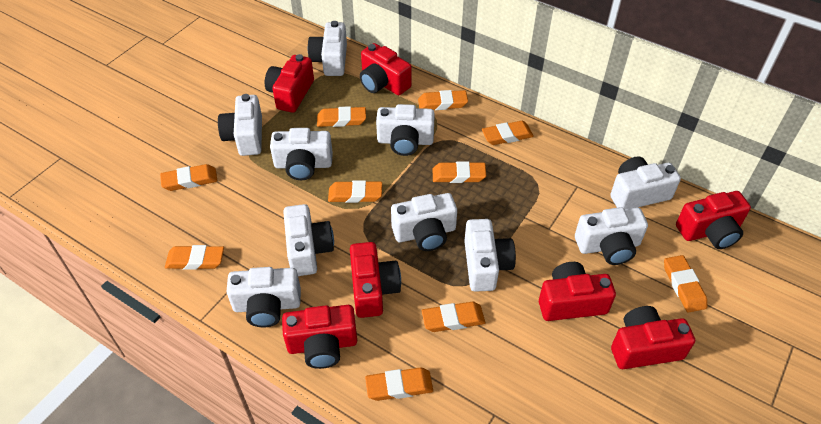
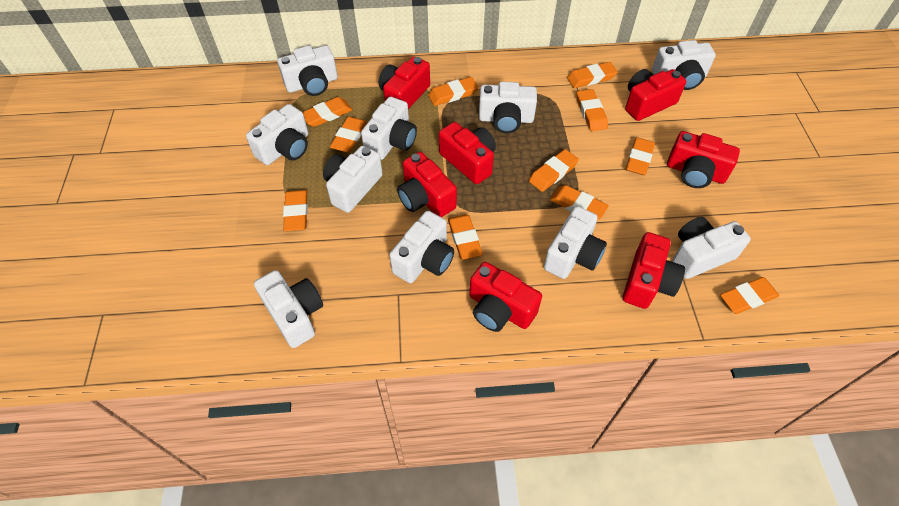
orange eraser: [160,164,217,191] [165,245,224,270] [317,106,366,127] [328,180,382,203] [365,368,433,401] [418,90,468,110] [422,302,485,332] [433,161,486,183] [482,121,534,145] [664,255,707,313] = 10 -> [283,190,308,231] [302,97,353,127] [330,117,367,153] [428,77,478,106] [448,215,483,260] [529,149,579,192] [550,185,609,220] [567,62,618,88] [577,89,608,131] [626,138,655,175] [720,277,779,314] = 11

